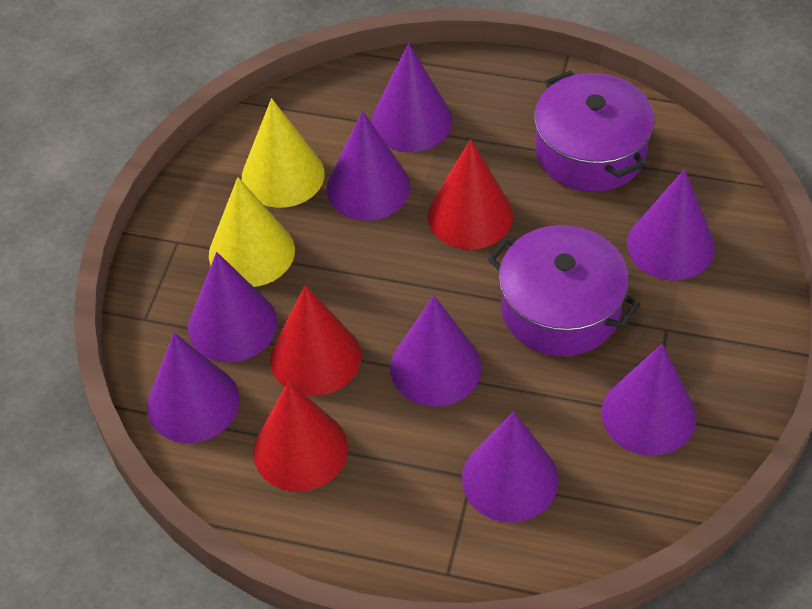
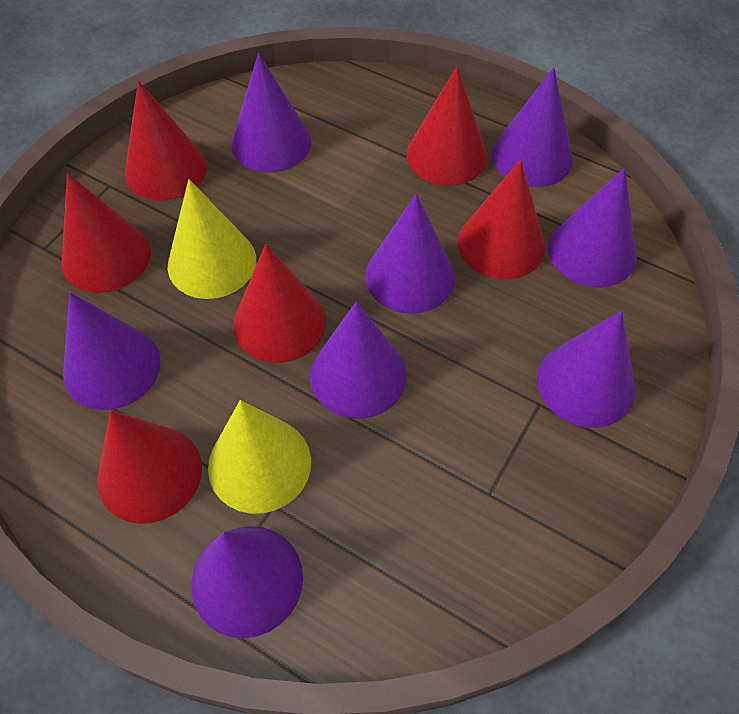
purple pot: [488,225,641,356] [534,70,655,192] = 2 -> none = 0
red cone: [253,381,348,492] [270,285,361,396] [428,139,513,250] = 3 -> [61,173,151,293] [97,410,202,524] [124,81,207,201] [233,244,326,363] [406,66,487,186] [458,160,545,280] = 6

